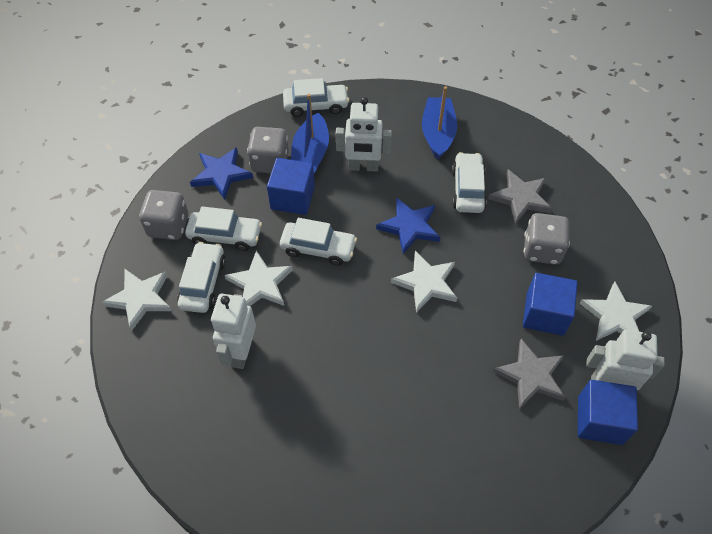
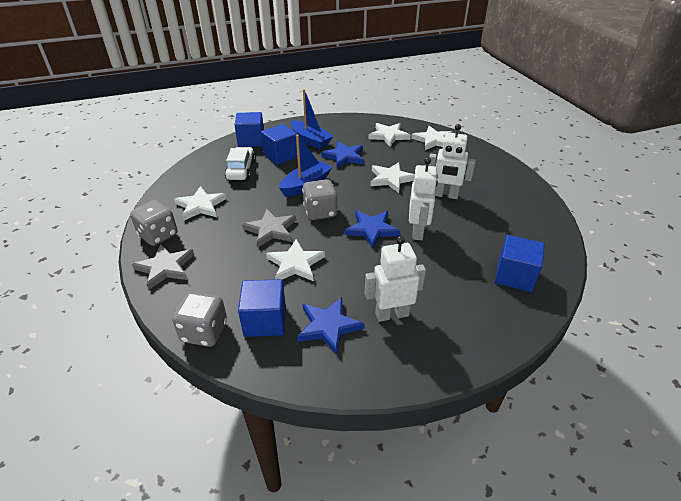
blue cube: [267,158,315,215] [523,273,578,336] [578,380,638,445] = 3 -> [235,112,264,147] [238,279,286,337] [261,124,297,165] [495,235,545,292] = 4
blue star: [190,147,253,200] [376,197,441,254] = 2 -> [297,297,364,355] [321,141,364,169] [345,211,400,249] = 3
white car: [177,242,226,313] [185,206,262,251] [280,218,357,266] [283,78,349,117] [452,152,487,213] = 5 -> [225,147,255,180] = 1
white star: [101,269,172,331] [225,250,293,306] [391,251,457,313] [580,282,652,341] = 4 -> [174,186,227,221] [266,239,325,281] [368,123,411,147] [370,162,415,193] [411,126,453,150] = 5

